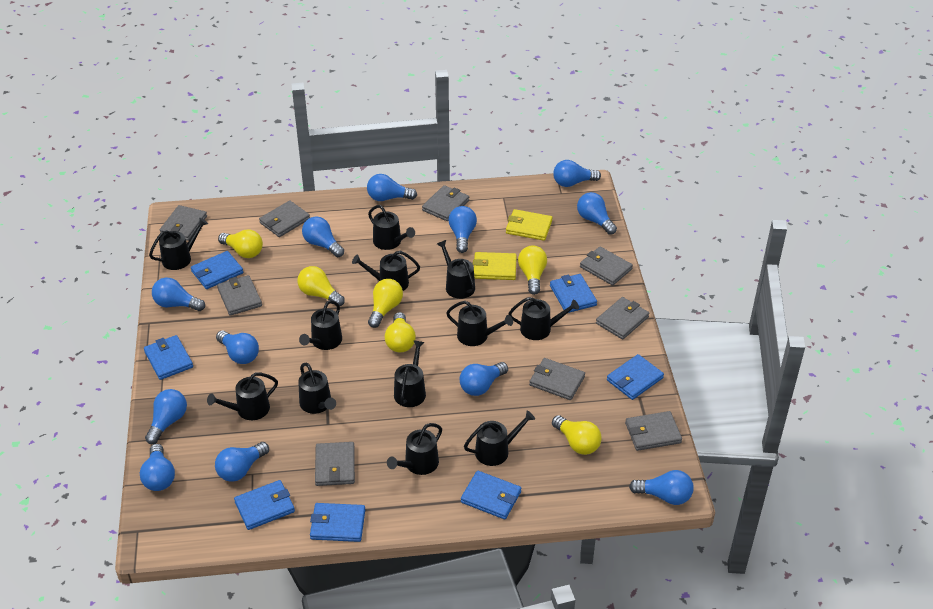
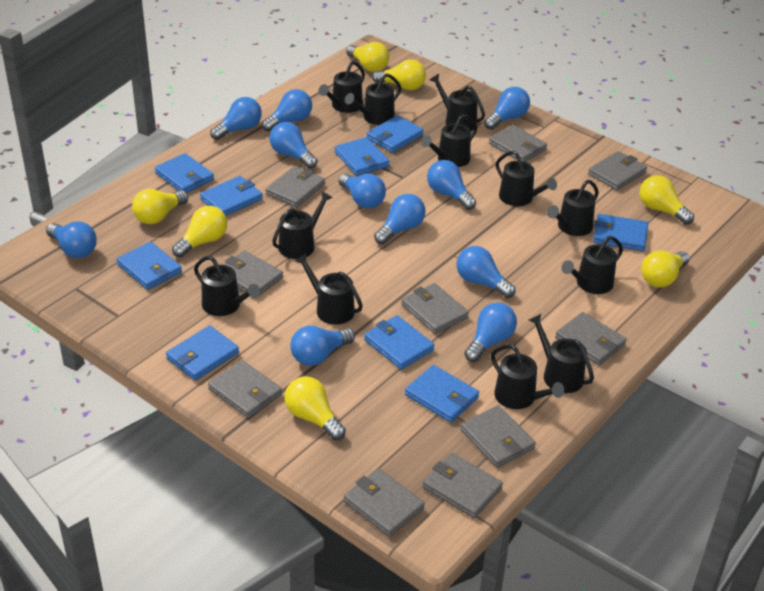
blue light bulb: [140,444,175,491] [145,389,187,444] [152,278,205,311] [215,442,269,482] [216,331,259,364] [302,216,344,257] [367,174,417,201] [449,206,477,253] [460,362,508,396] [553,160,601,187] [577,192,617,235] [629,470,694,505] = 12 -> [46,221,97,258] [210,97,262,140] [262,89,312,132] [269,122,318,169] [290,326,355,366] [339,173,386,208] [374,194,425,244] [427,160,476,210] [457,246,515,298] [464,302,517,362] [484,87,530,130] = 11
blue wallet: [144,335,193,380] [191,251,243,289] [234,480,295,530] [310,503,365,542] [461,471,521,519] [550,274,597,313] [607,354,664,400] = 7 -> [116,242,182,290] [155,153,214,193] [166,325,239,381] [200,176,263,216] [335,137,389,176] [364,315,434,370] [366,115,424,153] [405,365,479,423] [593,214,648,251] = 9
grey wallet: [160,205,207,241] [217,275,262,316] [259,200,310,237] [315,442,355,486] [422,185,469,221] [529,358,585,400] [580,247,633,286] [596,297,649,340] [625,411,682,451] = 9 -> [208,360,282,418] [224,250,283,295] [266,166,325,208] [344,468,425,537] [401,283,469,334] [422,453,503,518] [460,406,536,468] [489,125,547,162] [555,312,627,365] [588,151,647,190] = 10
yellow light bulb: [218,229,263,258] [297,266,345,306] [368,279,403,328] [385,312,416,352] [518,245,547,295] [552,415,602,455] = 6 -> [132,189,188,224] [172,206,227,258] [285,376,346,440] [346,42,389,72] [372,59,426,90] [640,175,694,225] [641,250,690,287] = 7
yellow wallet: [473,252,517,280] [506,209,552,241] = 2 -> none = 0

